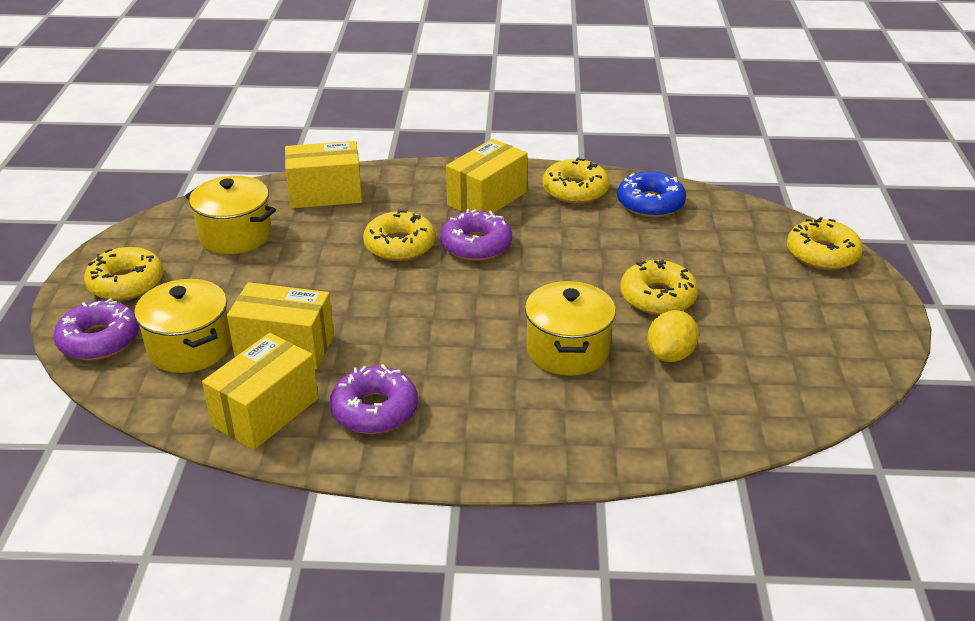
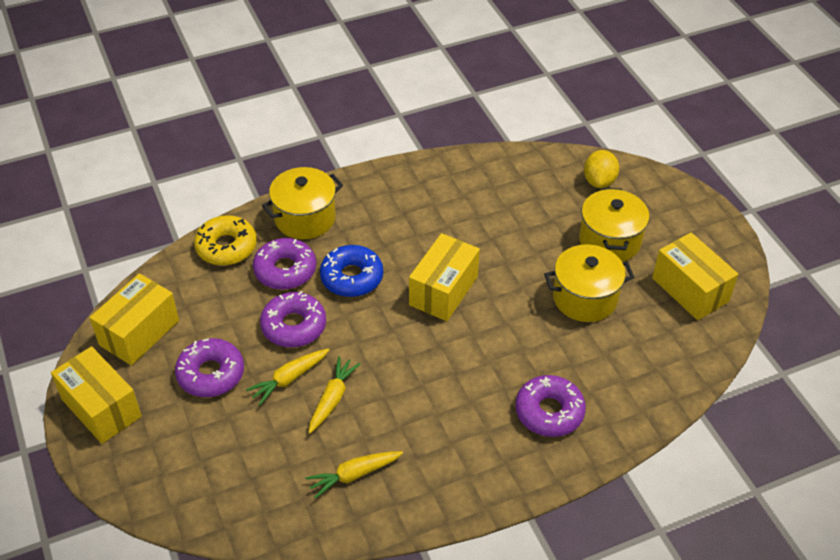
purple donut: [53,298,139,360] [330,364,418,434] [440,209,512,261] = 3 -> [175,338,244,397] [253,238,316,290] [260,291,326,348] [515,375,586,437] = 4
yellow carrot: none = 0 -> [246,348,329,405] [305,451,403,499] [309,356,361,433] = 3
yellow donut: [84,247,163,301] [363,209,436,261] [542,157,610,204] [620,260,698,315] [787,217,863,270] = 5 -> [194,215,257,266] = 1

